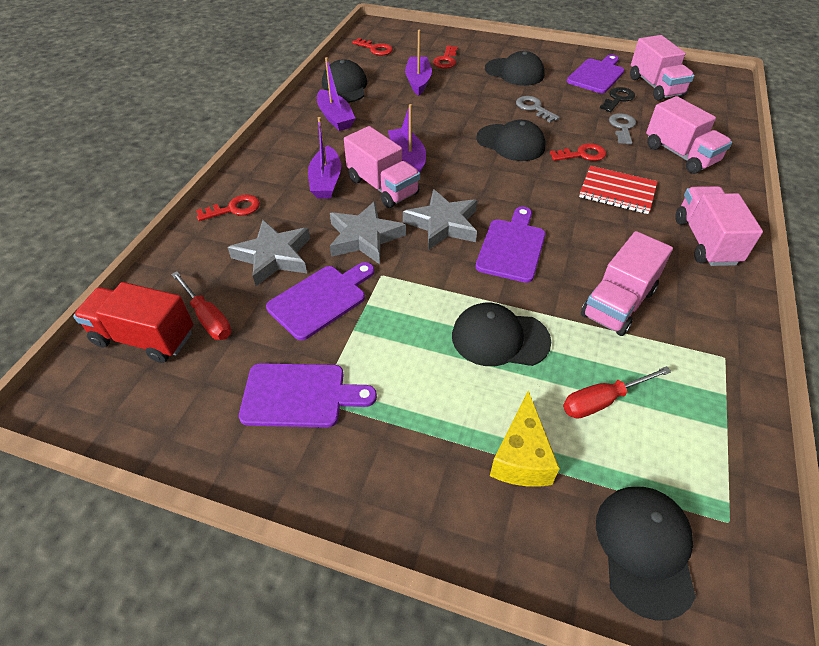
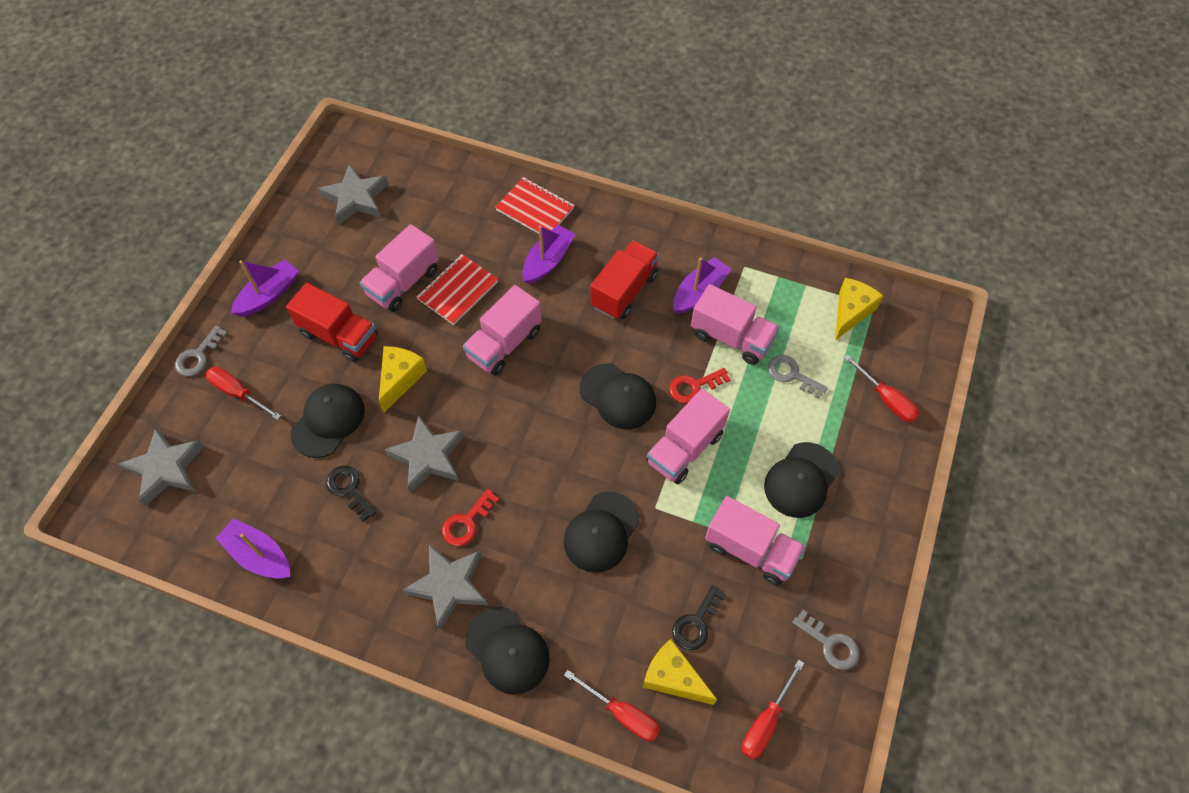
black key: [600,87,635,112] = 1 -> [326,466,376,522] [672,585,726,650] = 2
grey key: [516,96,560,122] [609,113,636,145] = 2 -> [175,325,227,376] [768,355,828,399] [792,610,859,670] = 3
grey star: [228,220,310,286] [330,201,406,264] [403,189,477,250] = 3 -> [119,427,204,506] [318,164,388,225] [384,415,464,493] [402,544,488,630] = 4
purple cutting board: [239,363,377,428] [266,262,374,341] [475,207,546,283] [567,55,624,93] = 4 -> none = 0
red key: [196,194,260,221] [352,38,393,56] [433,45,457,68] [550,143,606,161] = 4 -> [442,489,499,546] [669,368,731,404] = 2
red notebook: [579,166,657,214] = 1 -> [416,254,498,325] [495,177,575,234] = 2
red screwdriver: [171,271,231,340] [563,366,672,419] = 2 -> [206,367,281,420] [564,670,660,741] [742,660,804,760] [844,354,920,423] = 4
red truck: [73,282,193,363] = 1 -> [286,283,378,362] [591,240,659,319] = 2
yellow cheese: [490,391,560,487] = 1 -> [379,346,427,413] [643,639,717,705] [835,278,883,340] = 3

